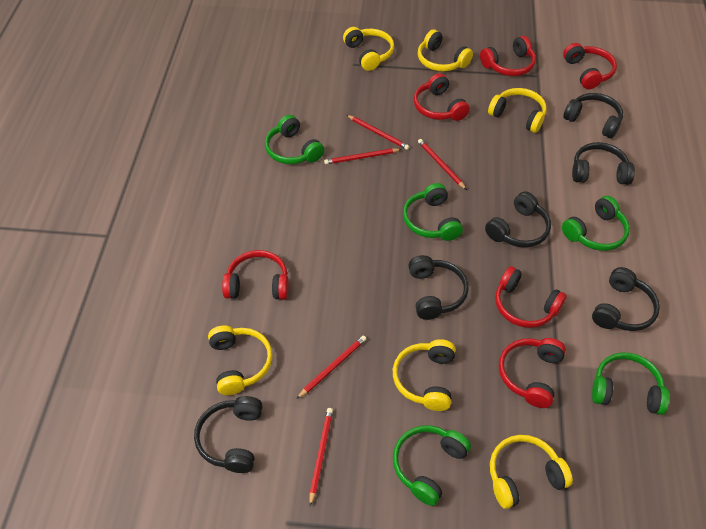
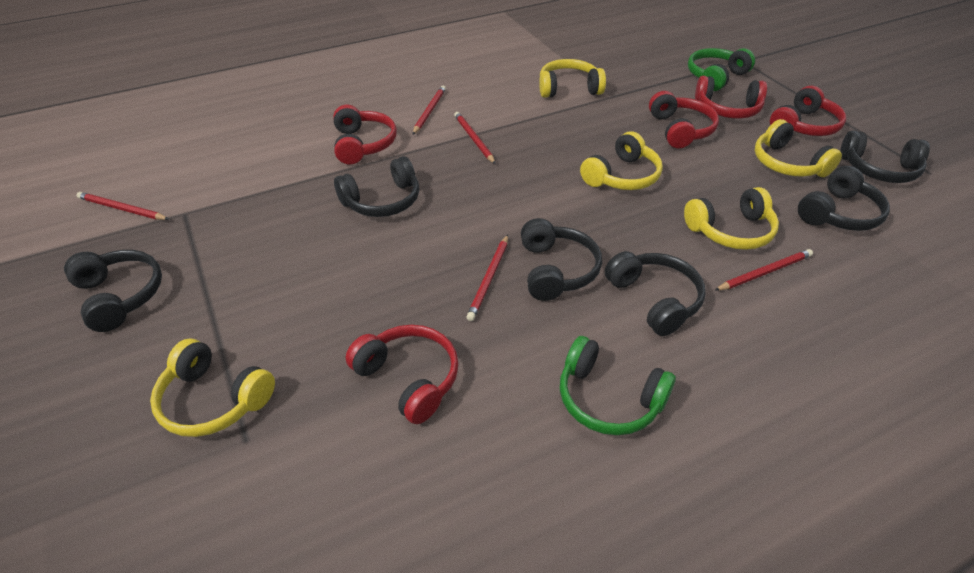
green headphones: [265,115,324,164] [393,425,471,506] [403,183,463,241] [562,196,630,251] [592,352,670,415] = 5 -> [560,336,676,435] [688,48,755,91] = 2
red headphones: [222,250,288,300] [413,73,470,121] [480,36,536,76] [495,266,567,328] [499,338,566,408] [563,43,617,89] = 6 -> [333,105,397,164] [346,325,459,424] [649,91,719,148] [695,76,767,119] [770,86,846,136] = 5
yellow headphones: [208,325,272,395] [343,27,394,71] [393,339,455,411] [418,29,473,71] [488,88,547,133] [490,435,573,509] = 6 -> [150,338,275,437] [539,59,606,98] [580,132,663,190] [684,187,779,250] [755,119,842,177] = 5

